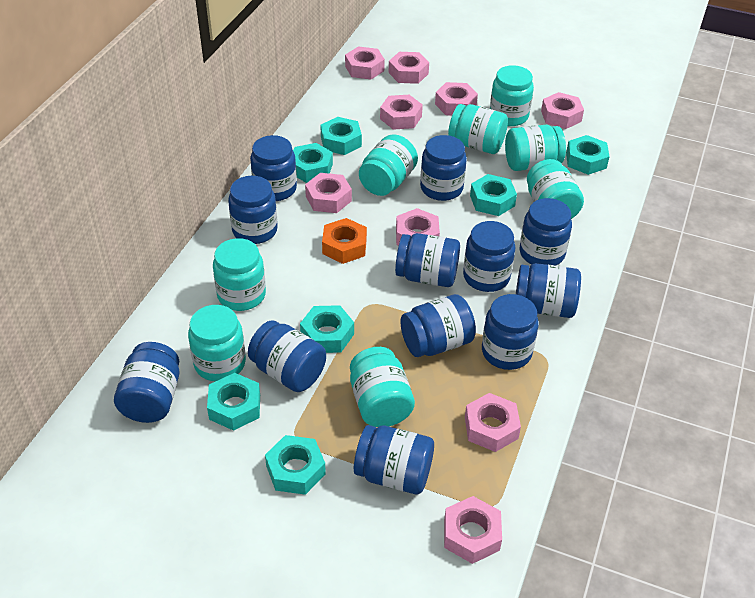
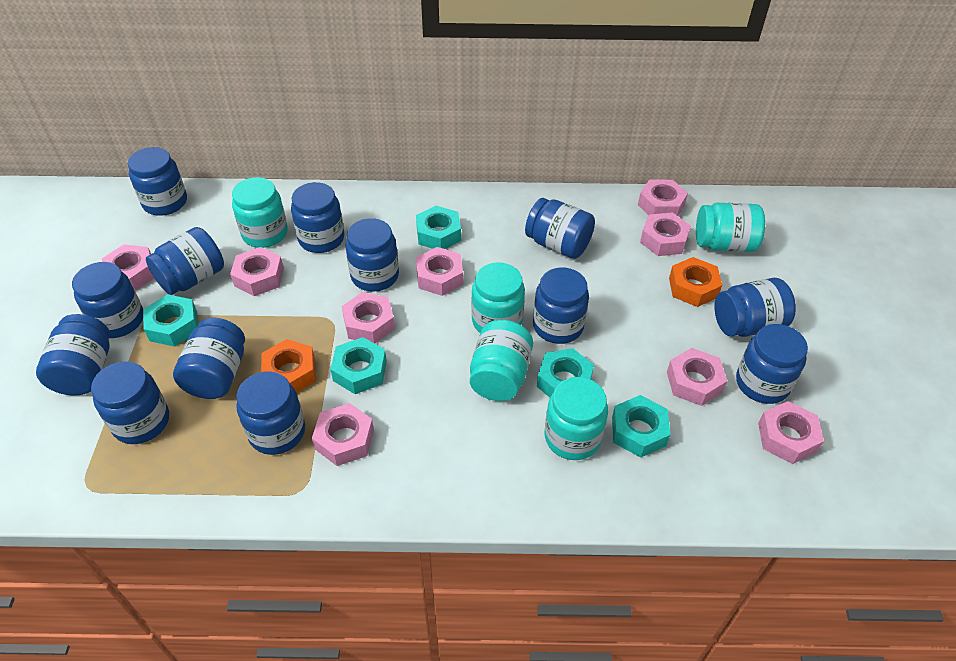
blue jar: [114,342,179,423] [228,176,278,244] [248,320,326,392] [250,135,297,201] [354,425,434,494] [395,233,460,287] [400,294,476,357] [420,135,467,201] [463,221,515,292] [482,294,539,370] [516,263,581,318] [520,198,572,266] = 12 -> [36,314,110,396] [72,262,143,338] [91,361,169,444] [128,147,187,216] [146,227,224,295] [173,317,245,399] [236,371,305,455] [291,182,344,253] [346,218,399,292] [525,198,595,259] [533,268,589,344] [714,278,796,337] [736,324,808,404] = 13
orange nut: [322,218,367,264] = 1 -> [261,339,316,393] [669,257,722,307] = 2
turquoise jar: [188,305,246,381] [213,238,266,311] [350,347,415,427] [359,134,418,196] [448,104,508,154] [490,65,534,126] [505,125,566,171] [527,159,584,219] = 8 -> [232,177,288,248] [470,320,533,401] [471,263,525,333] [545,377,608,460] [696,203,765,252] = 5
turquoise nut: [207,373,260,431] [265,435,326,495] [293,143,333,183] [300,305,354,353] [320,117,362,155] [470,174,517,216] [566,135,610,175] = 7 -> [143,294,198,347] [330,337,387,394] [416,206,461,249] [537,348,594,398] [612,395,670,458] = 5

